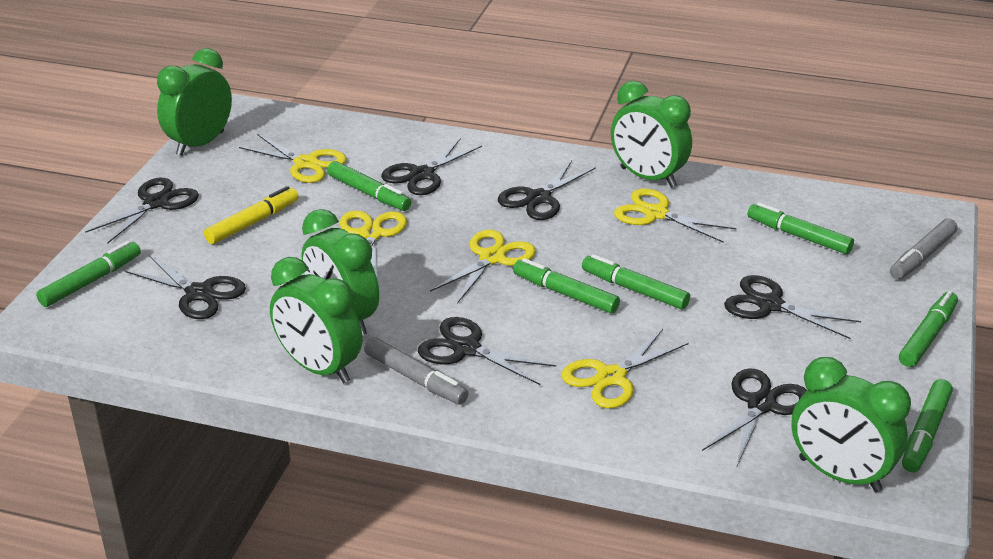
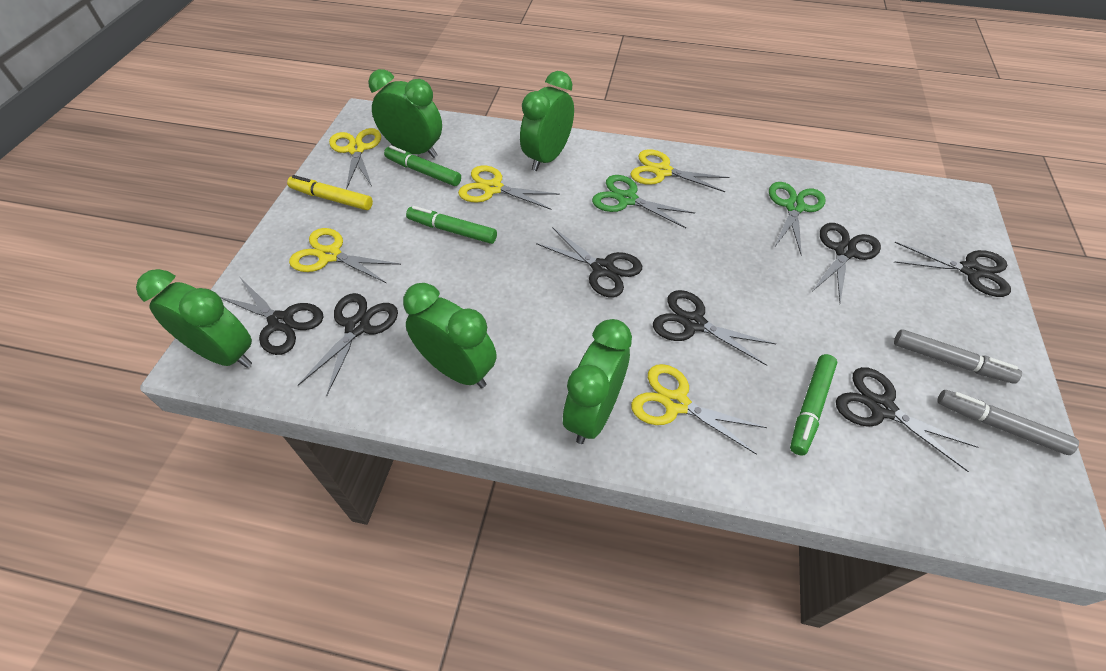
green marker: [36,241,141,307] [327,161,411,211] [513,258,620,314] [582,254,690,309] [747,202,854,254] [899,291,958,367] [902,379,953,473] = 7 -> [384,146,461,186] [406,206,497,244] [790,354,837,455] = 3
green scissors: none = 0 -> [592,175,695,228] [769,182,826,256] = 2

